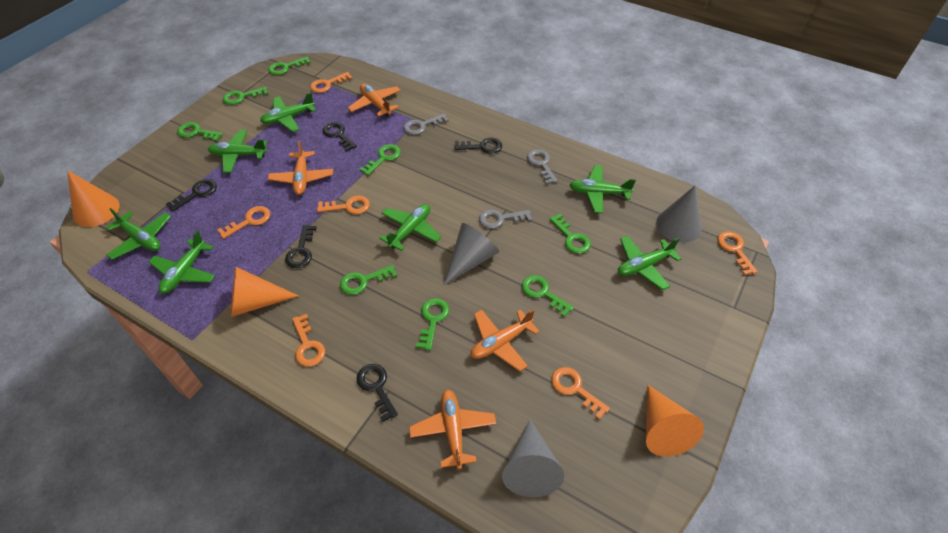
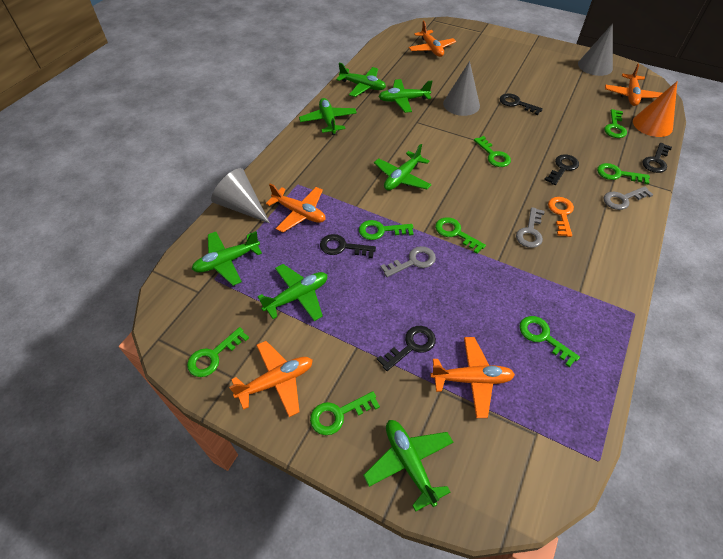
orange cone: [67,170,120,227] [231,267,298,317] [646,385,704,457] = 3 -> [633,82,677,137] = 1
orange key: [218,206,270,239] [292,314,325,367] [310,72,352,93] [317,196,370,214] [551,367,610,419] [717,231,758,275] = 6 -> [548,197,574,237] = 1
orange plane: [268,140,333,195] [348,84,401,117] [409,390,496,469] [471,310,540,372] = 4 -> [229,341,313,417] [266,183,325,232] [409,21,456,57] [430,337,515,418] [605,64,662,106] = 5

